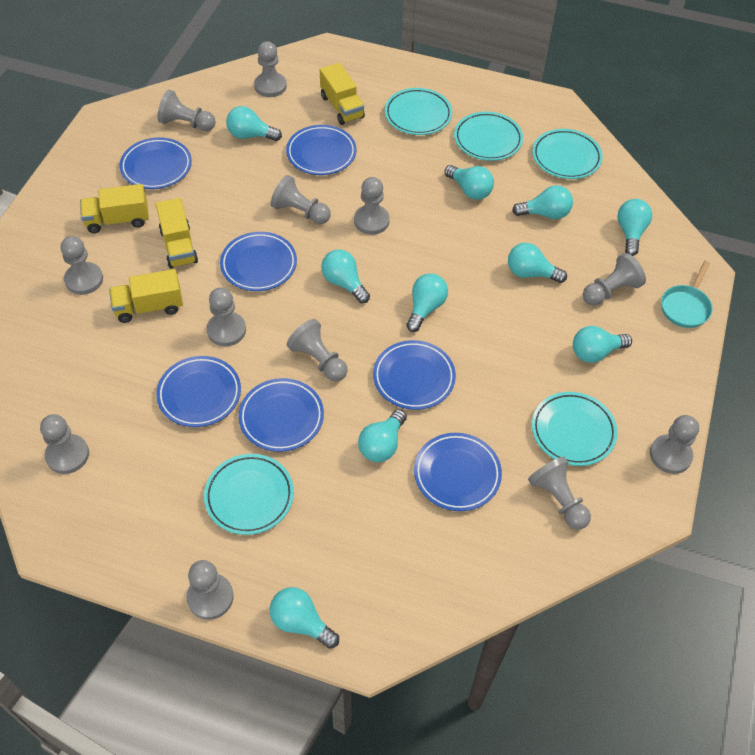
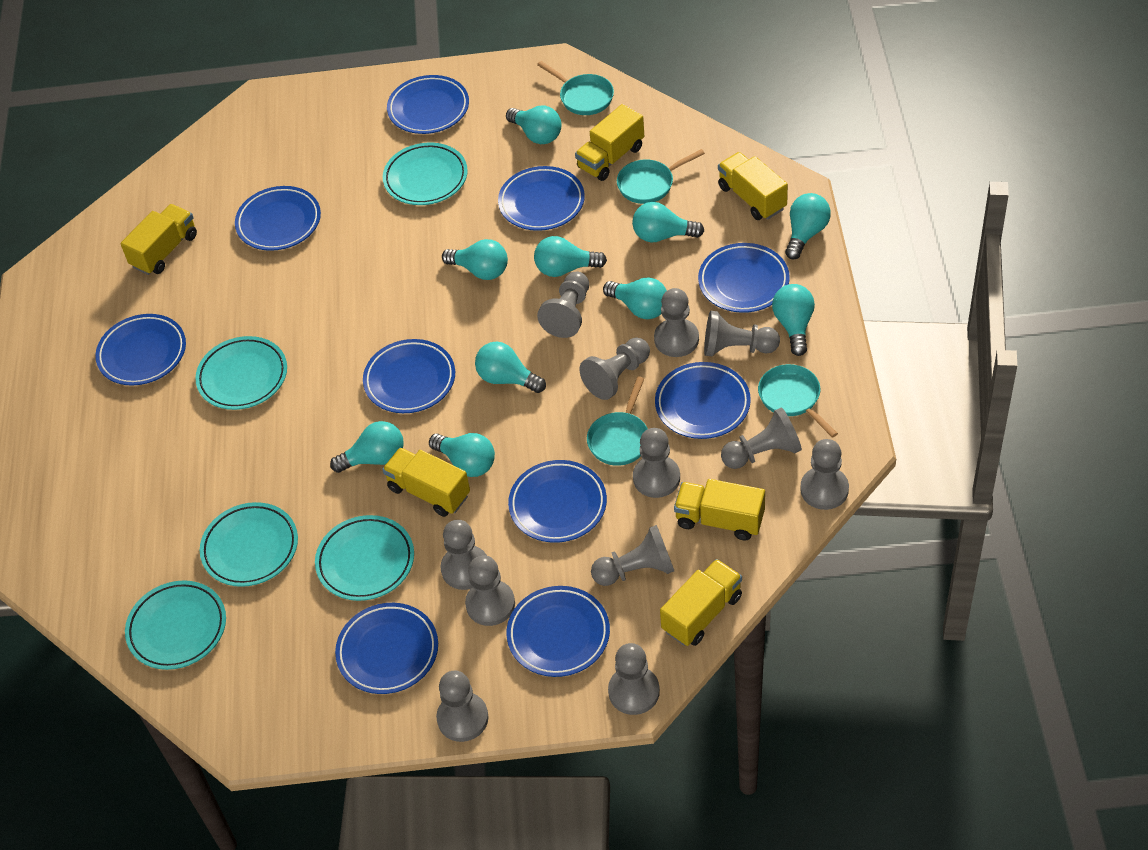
blue plate: [120,137,192,189] [156,356,241,427] [220,232,297,291] [239,378,324,452] [286,125,356,175] [373,340,456,410] [414,433,502,511] = 7 -> [95,314,186,386] [235,186,321,251] [335,603,438,694] [363,339,455,413] [387,75,469,134] [498,166,585,231] [507,586,610,677] [508,460,607,543] [655,362,751,439] [698,243,790,313] = 10
turquoise pan: [661,261,713,328] = 1 -> [537,61,614,115] [587,377,648,466] [617,149,705,204] [758,364,838,438] = 4
yellow truck: [80,184,149,233] [109,269,183,323] [156,198,198,268] [320,63,365,125] = 4 -> [120,204,197,275] [382,448,470,517] [575,104,644,181] [660,559,742,646] [674,479,765,541] [718,152,788,220] = 6

